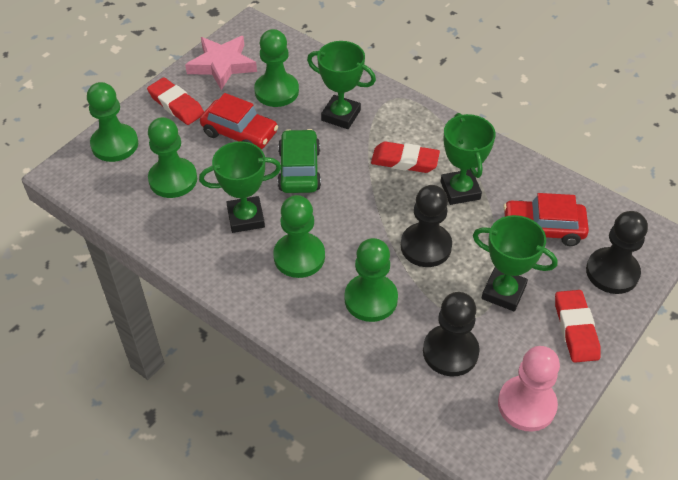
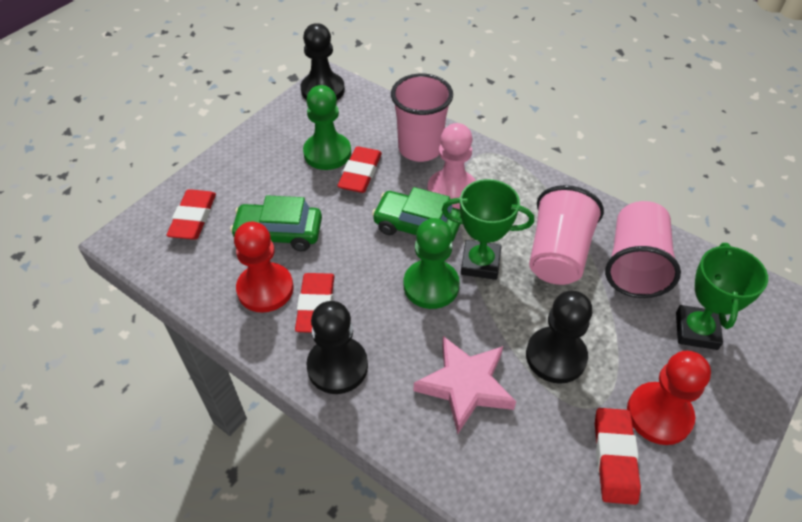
green car: [278,129,321,193] = 1 -> [230,195,322,251] [372,187,461,242] = 2
green pawn: [87,82,138,162] [148,117,197,198] [254,29,299,107] [273,195,325,278] [344,238,398,322] = 5 -> [303,85,351,170] [404,218,460,309] = 2
green trophy: [199,141,281,233] [307,41,376,129] [441,113,495,205] [473,215,558,311] = 4 -> [442,179,534,280] [676,243,768,350] = 2
pink cup: none = 0 -> [391,74,453,162] [529,185,604,285] [605,201,681,298] = 3
red car: [200,93,278,149] [503,193,589,246] = 2 -> none = 0
red eraser: [147,77,204,125] [371,142,440,173] [555,290,600,363] = 3 -> [166,189,216,240] [295,273,334,333] [337,146,382,193] [595,408,641,505] = 4
red pawn: none = 0 -> [234,222,294,313] [627,351,711,445] = 2

